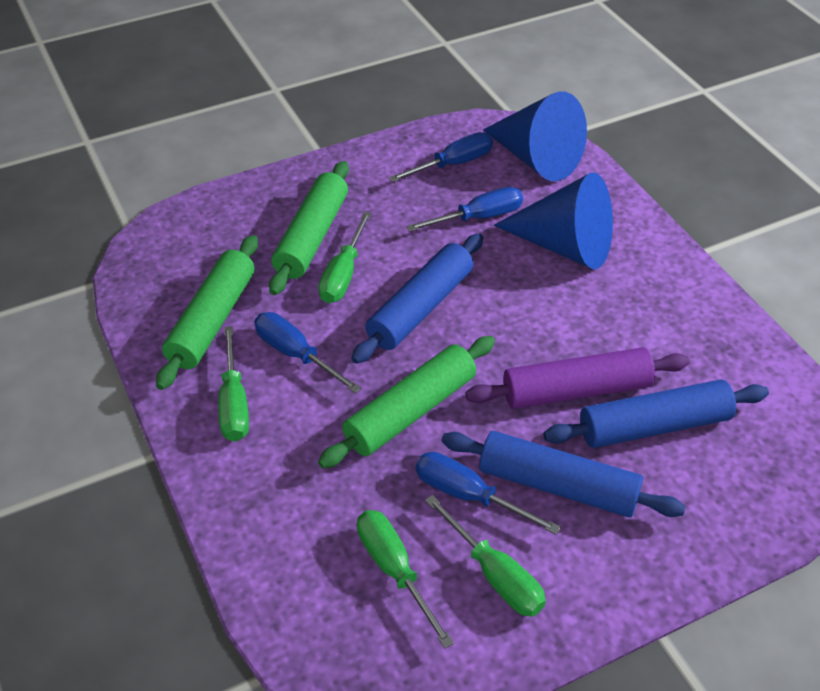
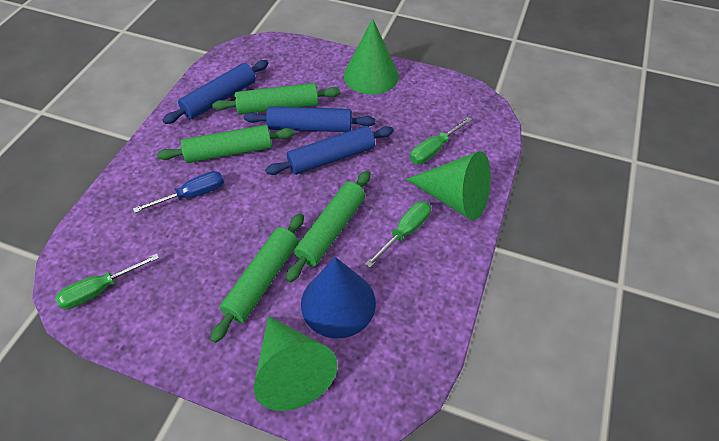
blue cone: [483,91,587,181] [494,172,613,269] = 2 -> [301,257,376,338] = 1
blue screwdriver: [254,312,361,394] [389,132,493,182] [406,187,523,232] [416,452,561,535] = 4 -> [133,171,224,213] = 1
green cone: none = 0 -> [254,316,337,411] [344,18,399,95] [406,151,491,221] = 3
green rolling pin: [156,235,258,390] [269,161,349,295] [318,336,495,468] = 3 -> [157,125,295,163] [210,213,304,343] [212,83,340,115] [286,171,370,282] = 4
green screwdriver: [219,326,249,441] [318,211,372,303] [357,510,454,648] [425,495,546,617] = 4 -> [55,253,159,309] [365,201,431,268] [410,117,472,164] = 3
purple rolling pin: [465,347,690,409] = 1 -> none = 0

